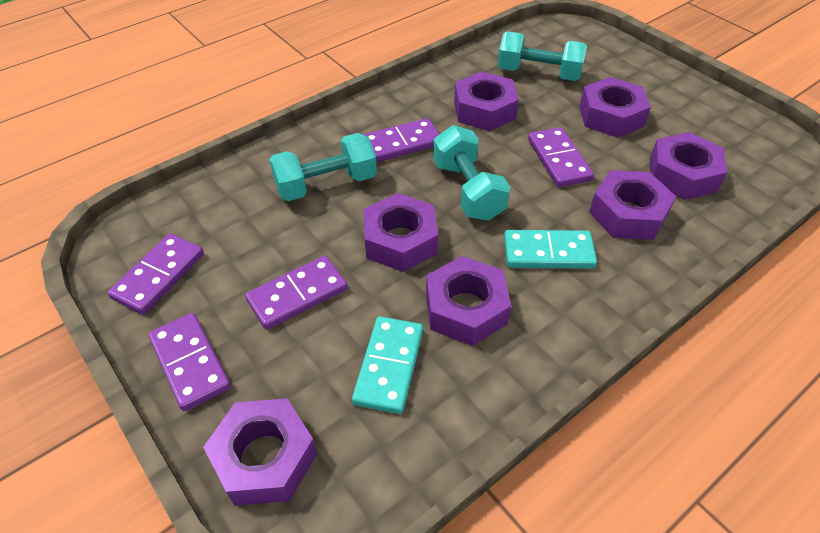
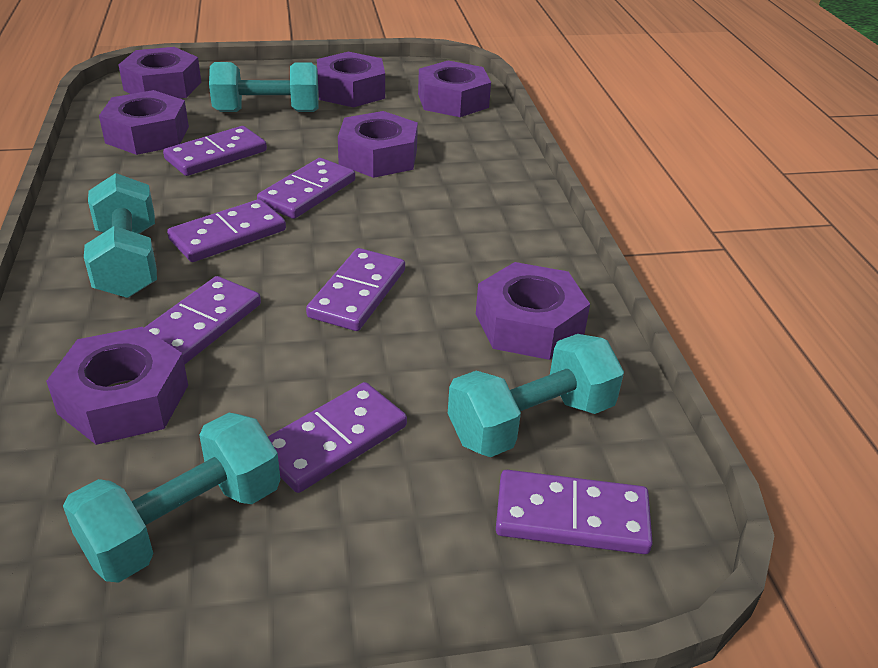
purple domino: [107,234,204,315] [148,313,231,411] [245,256,348,330] [363,118,440,163] [528,127,594,187] = 5 -> [144,276,261,365] [163,126,267,176] [167,199,286,262] [257,158,355,219] [268,382,407,493] [306,248,405,331] [496,470,653,554] = 7
turquoise domino: [352,316,423,414] [504,230,597,269] = 2 -> none = 0
turquoise dumbbell: [269,133,377,201] [433,125,511,221] [497,31,587,81] = 3 -> [63,413,281,583] [84,173,157,298] [209,62,319,112] [448,334,624,457] = 4

